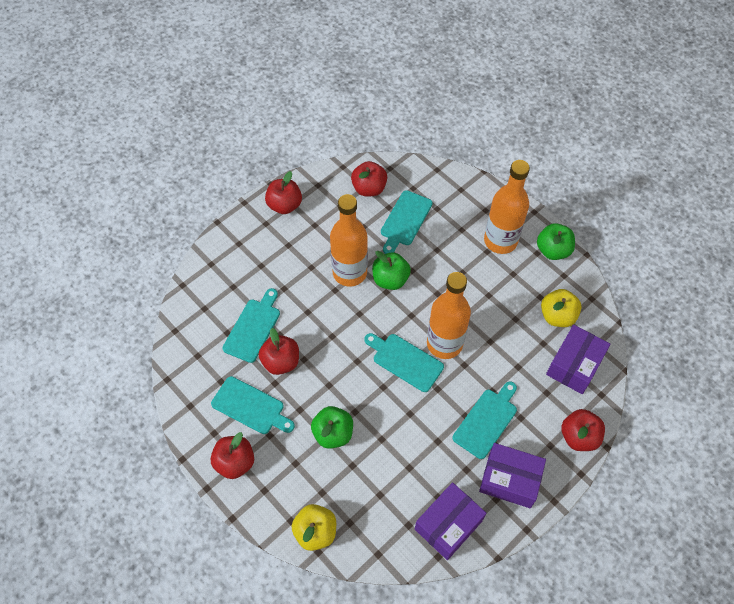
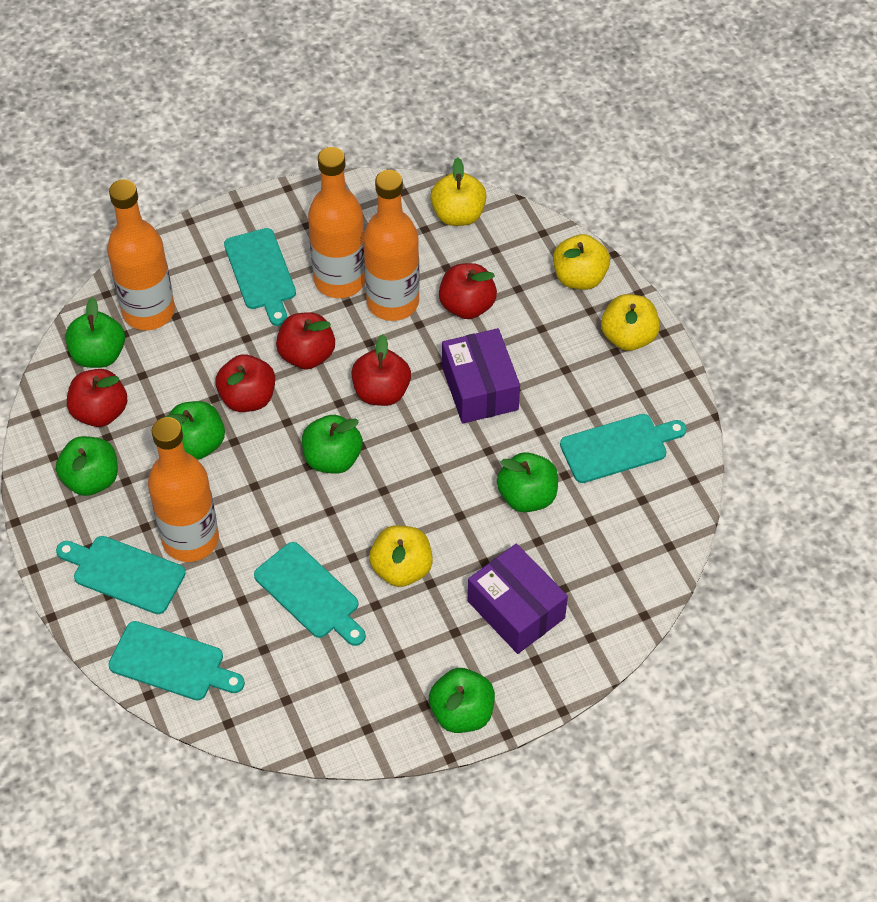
green apple: [311,406,353,449] [372,251,411,290] [537,223,575,260] = 3 -> [56,436,118,496] [66,297,125,368] [165,401,225,460] [302,415,363,474] [429,668,495,733] [497,452,558,512] = 6
orange bottle: [330,194,368,287] [427,272,471,359] [484,160,530,254] = 3 -> [107,179,175,330] [148,417,219,562] [308,147,365,298] [363,170,420,321] = 4
purple box: [415,482,486,560] [479,443,546,508] [546,325,610,394] = 3 -> [442,328,520,424] [468,544,568,654] = 2
yellow apple: [292,504,336,551] [541,289,582,327] = 2 -> [369,525,433,587] [430,157,487,226] [553,234,610,290] [601,294,660,351] = 4

